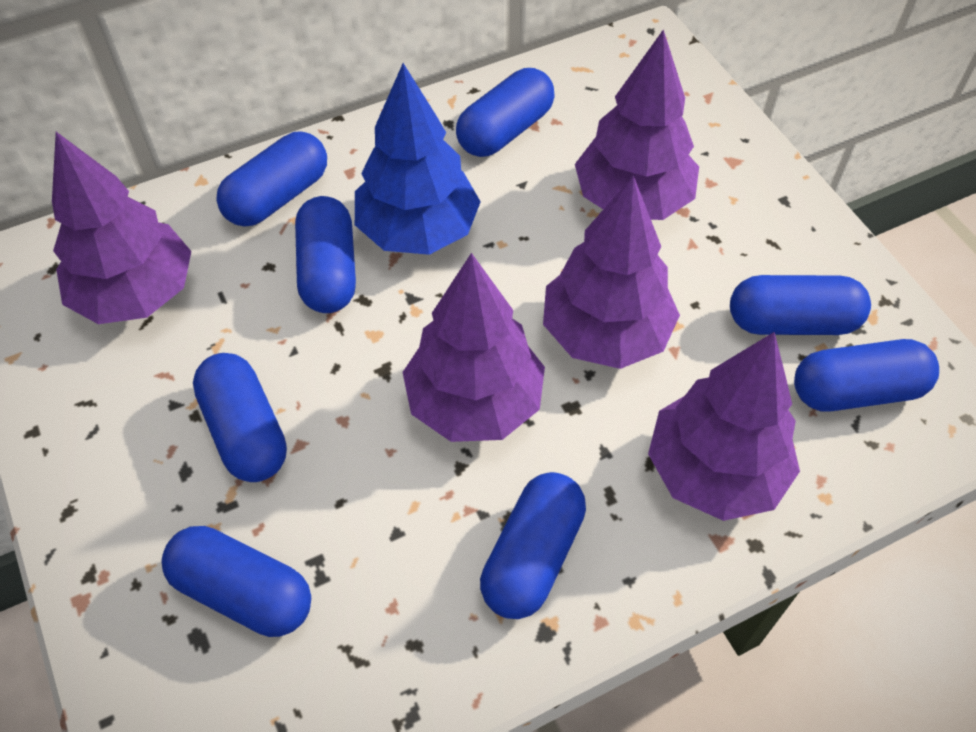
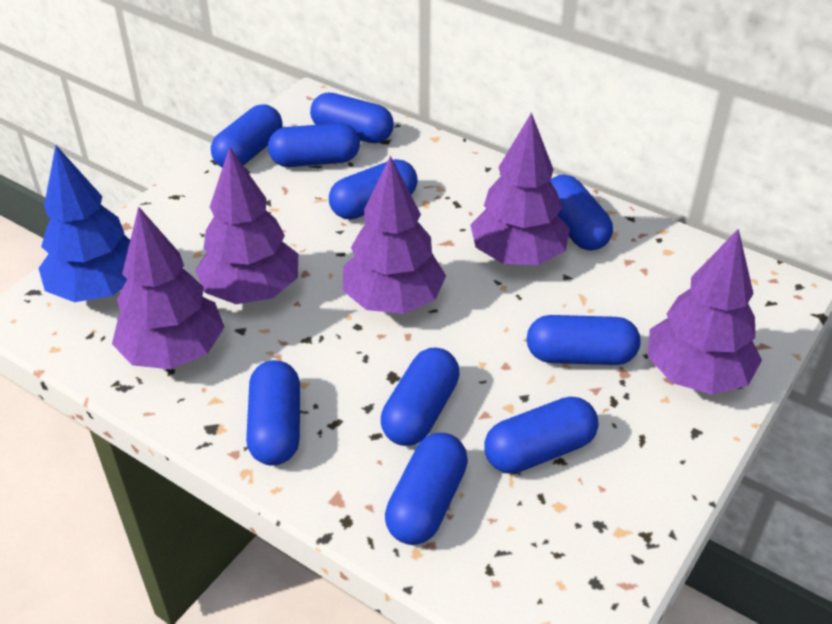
blue capsule: [162,526,311,637] [193,353,287,482] [216,131,327,227] [295,196,356,313] [456,68,555,157] [480,472,586,619] [730,275,871,335] [794,339,939,412] = 8 -> [211,104,283,168] [246,360,300,466] [268,123,360,167] [310,93,394,143] [329,159,418,220] [381,348,460,446] [385,433,468,545] [484,397,599,474] [527,315,641,365] [550,175,613,251] = 10

